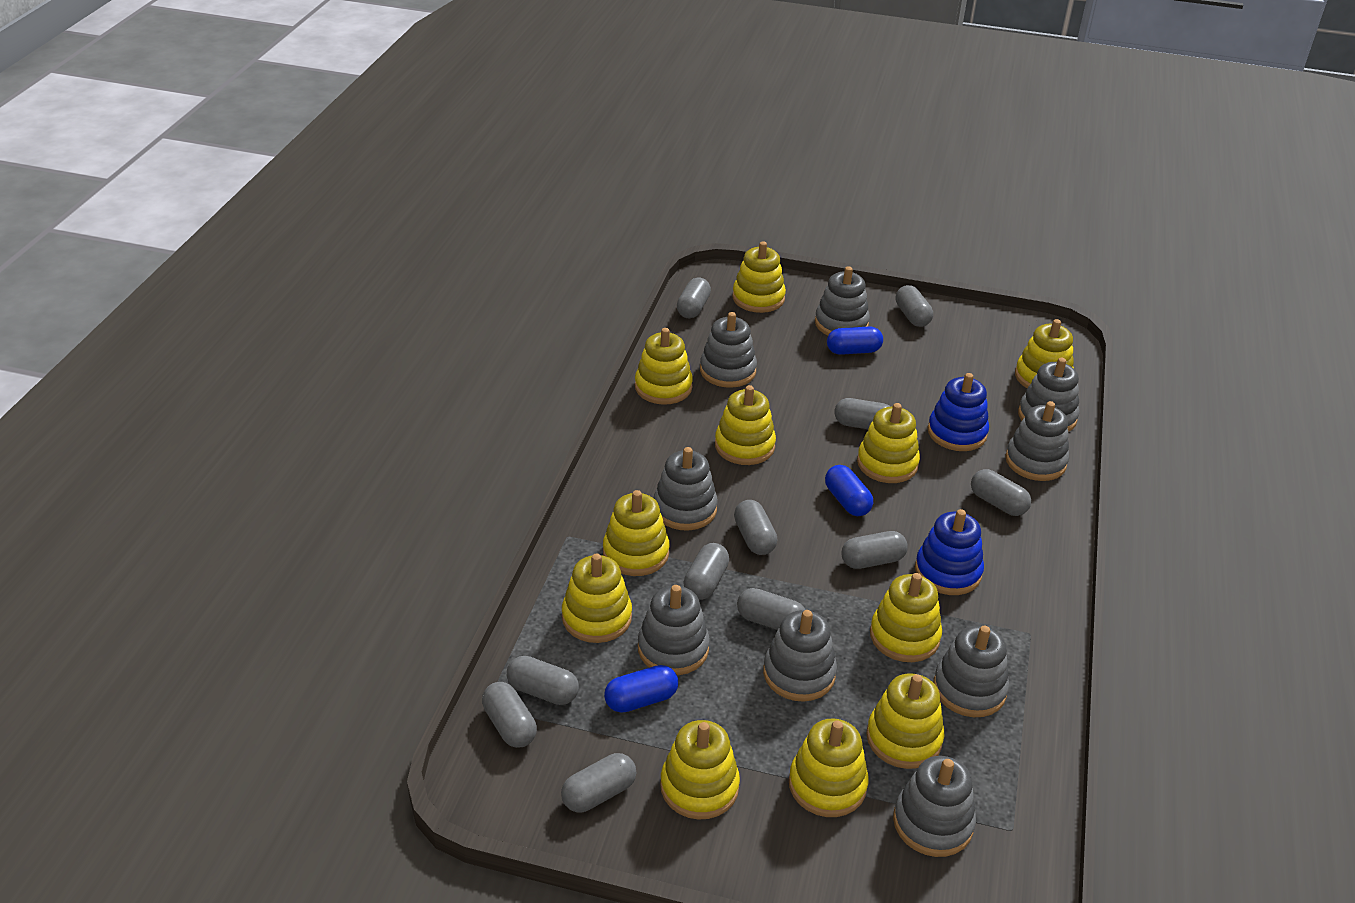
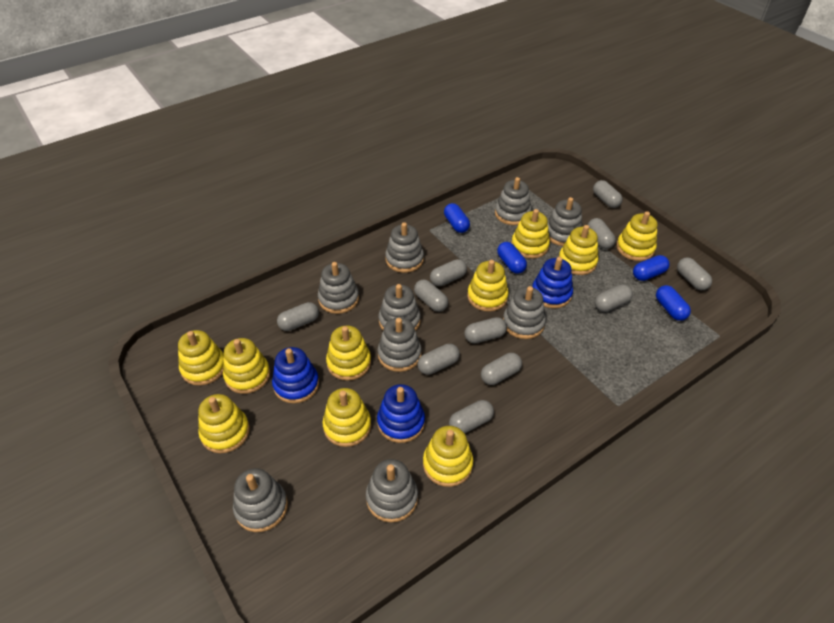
blue capsule: [604,665,678,713] [825,465,873,516] [827,326,883,355] = 3 -> [444,203,470,233] [497,242,527,274] [633,255,669,281] [656,285,691,321] = 4
blue stacking toy: [915,509,984,595] [928,373,989,451] = 2 -> [272,347,319,404] [377,384,425,443] [532,257,573,308] = 3
yellow stacking toy: [562,553,632,643] [603,490,669,576] [635,328,693,404] [660,720,740,820] [715,385,776,465] [732,241,786,313] [789,718,869,817] [857,403,920,483] [866,673,944,769] [870,573,942,662] [1015,319,1074,388] = 11 -> [178,330,224,386] [198,394,250,453] [223,338,270,394] [322,388,371,447] [326,326,371,381] [423,426,473,487] [467,260,509,312] [511,209,550,259] [559,225,598,275] [616,211,658,261] = 10

